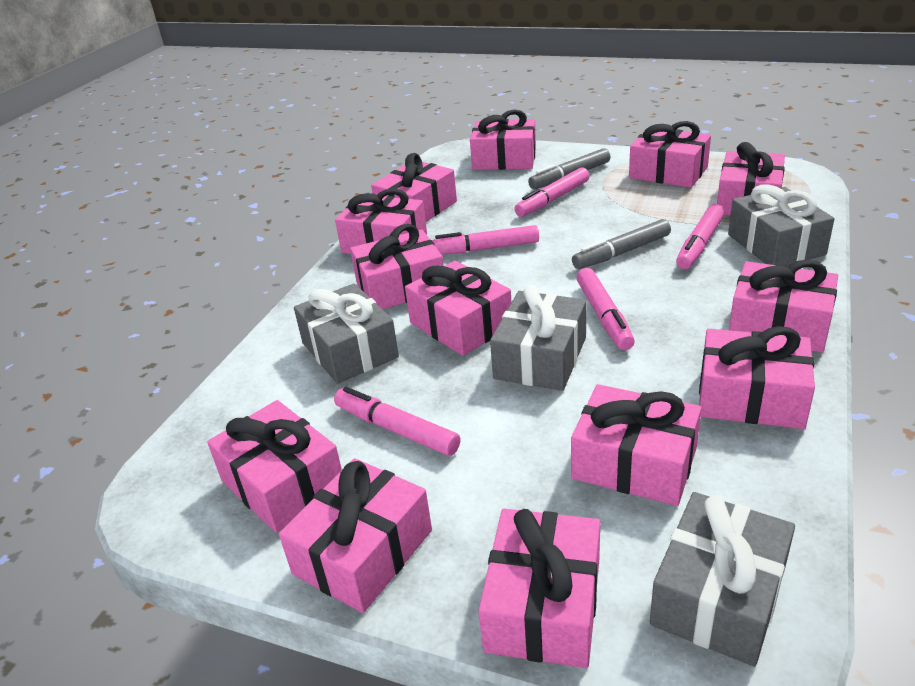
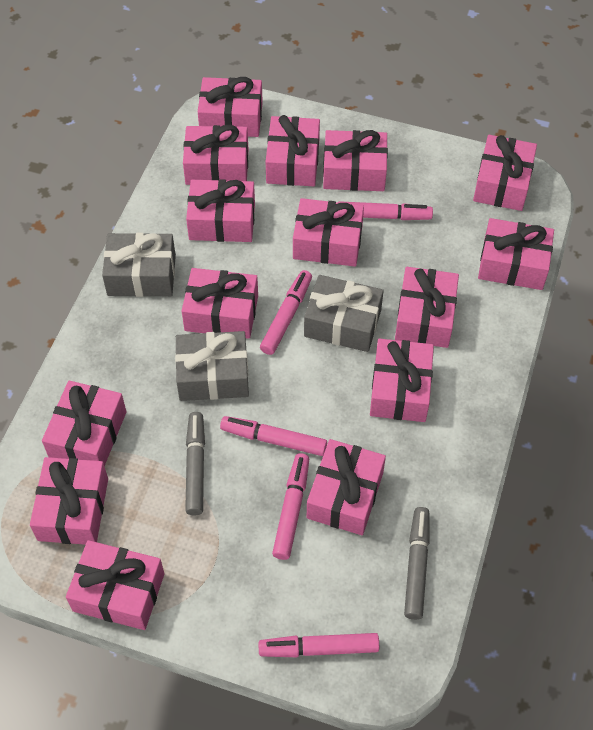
grey gift: [294,283,399,384] [490,285,586,391] [650,492,795,666] [728,184,834,266] = 4 -> [102,233,176,297] [175,331,249,401] [304,275,384,352] = 3
pink gift: [207,400,342,533] [279,458,432,613] [335,188,427,254] [350,224,444,309] [371,153,457,222] [405,261,512,356] [470,110,536,170] [478,509,600,668] [571,384,702,506] [629,121,711,188] [699,326,815,429] [717,142,785,216] [729,260,838,353] = 13 -> [30,457,108,545] [42,381,126,466] [66,540,164,630] [182,268,258,339] [183,125,248,185] [186,179,255,242] [198,77,263,137] [265,115,320,186] [293,198,364,267] [307,439,386,535] [323,130,388,191] [370,339,434,422] [395,267,459,348] [473,135,537,211] [478,218,554,290] = 15

